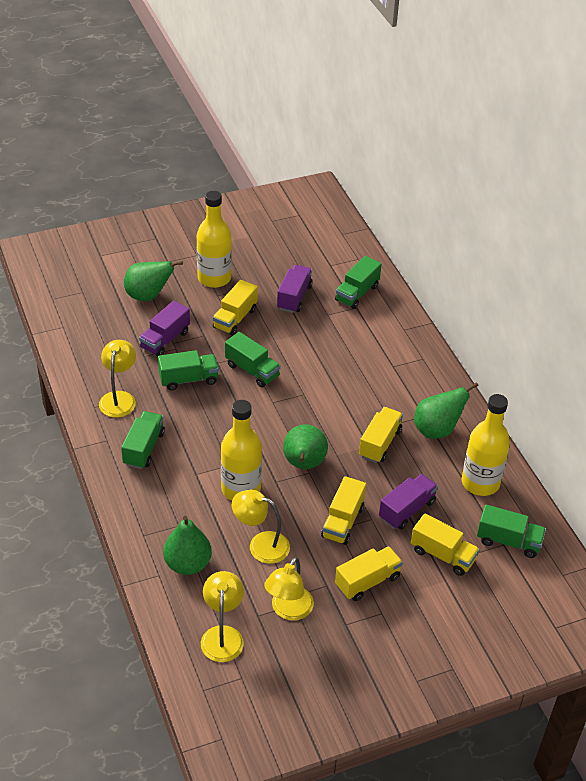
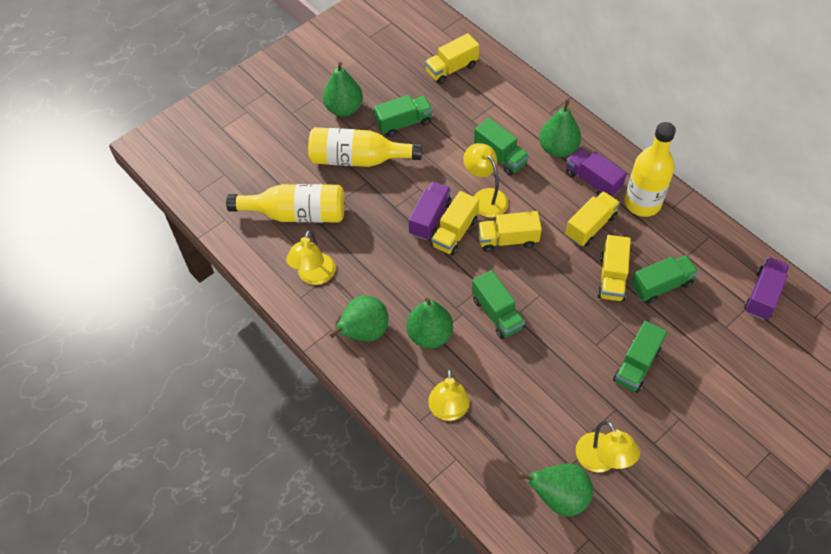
green pear: [124,261,183,301] [163,516,212,575] [283,424,328,469] [414,382,478,439] = 4 -> [323,62,363,117] [330,295,389,342] [406,298,453,349] [517,463,593,517] [539,99,581,157] = 5

